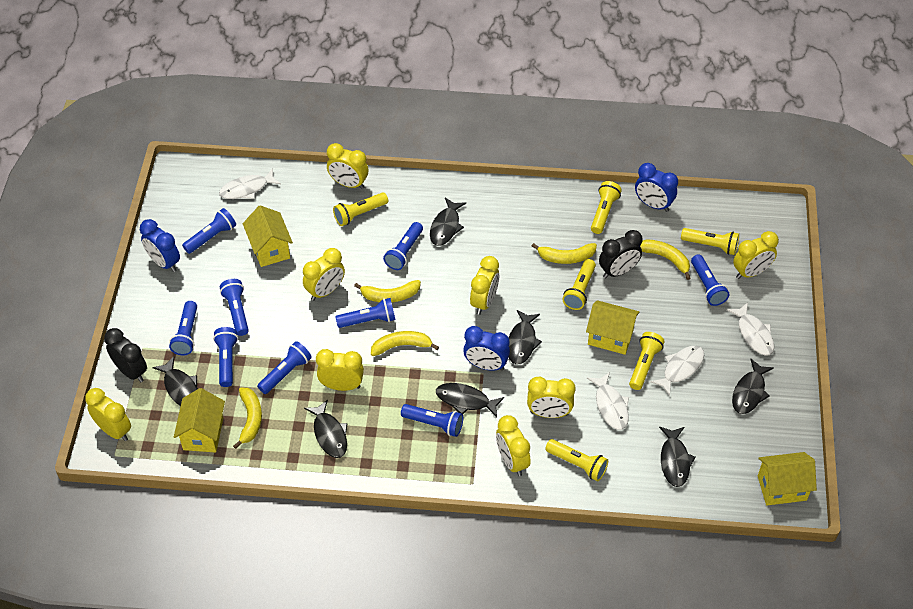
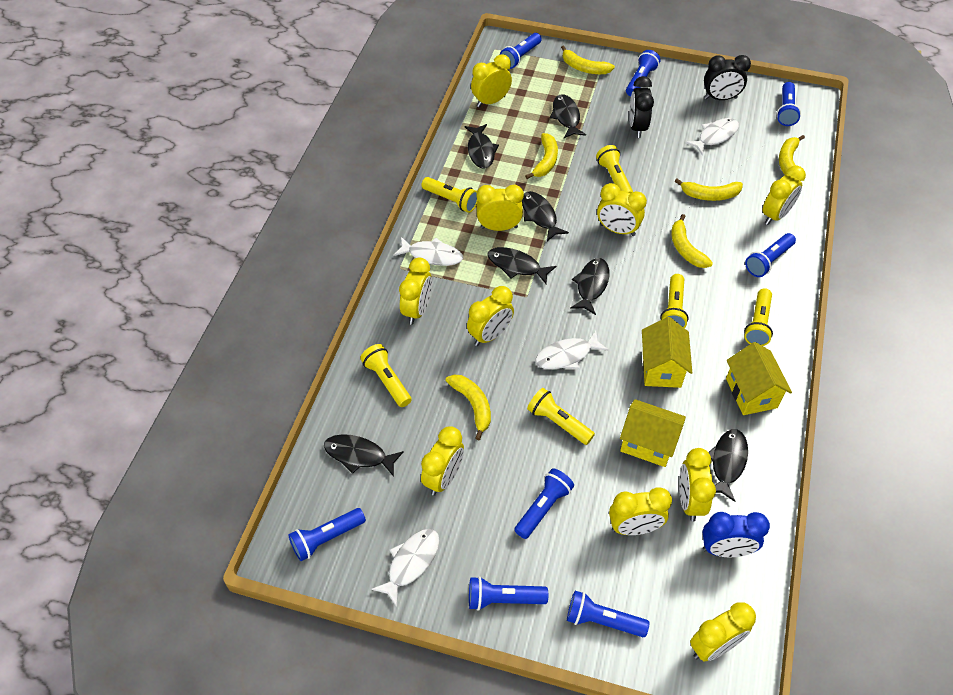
blue clock: [140,219,180,272] [463,326,510,371] [635,163,678,212] = 3 -> [703,512,770,557] = 1
blue flashlight: [169,301,197,356] [182,208,236,254] [213,327,238,387] [220,279,249,336] [257,341,312,394] [335,298,395,328] [383,222,423,270] [401,404,463,437] [691,254,730,306] = 9 -> [288,508,366,561] [469,576,548,611] [500,33,542,69] [514,468,574,539] [567,591,650,637] [626,50,660,96] [745,233,796,277] [777,82,801,126] = 8
yellow banana: [233,388,262,449] [354,280,421,302] [371,331,439,356] [532,243,597,264] [640,239,691,280] = 5 -> [445,375,491,440] [525,133,558,179] [561,45,615,74] [671,214,713,268] [675,179,743,201] [779,135,805,181] = 6
yellow clock: [85,388,131,441] [303,248,345,301] [316,349,364,391] [327,143,369,189] [470,256,499,315] [496,415,531,476] [527,377,576,418] [733,231,779,279] = 8 -> [399,258,432,324] [421,426,464,496] [467,286,514,346] [471,54,512,108] [476,185,524,231] [597,183,647,236] [609,487,672,535] [679,448,716,521] [690,602,756,662] [762,166,806,225] = 10
yellow house: [174,388,225,453] [243,205,293,267] [586,300,639,355] [758,452,817,505] = 4 -> [620,399,686,467] [642,317,692,388] [726,342,792,415] = 3

